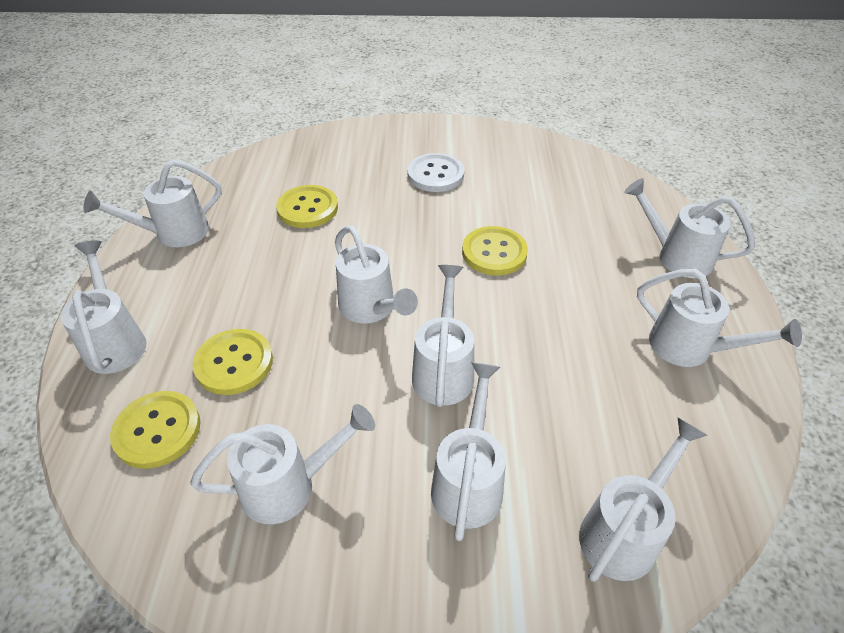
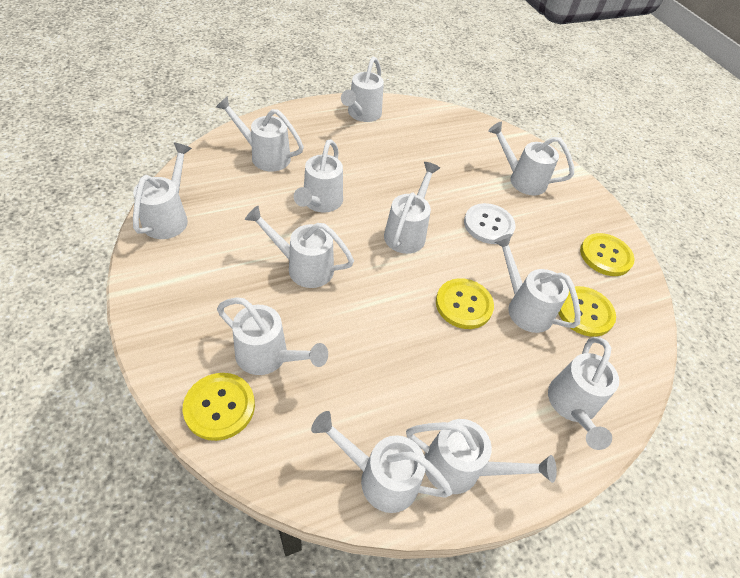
white watering can: [61,241,147,374] [84,160,222,247] [190,404,375,524] [335,225,418,324] [412,265,474,407] [431,362,506,541] [579,417,708,582] [624,178,755,278] [637,269,802,367] = 9 -> [133,142,192,239] [216,96,304,171] [217,297,328,375] [245,206,354,288] [294,139,343,213] [311,411,453,513] [341,57,384,122] [384,162,440,254] [406,419,557,494] [488,121,574,195] [493,234,581,333] [548,337,619,450] = 12

